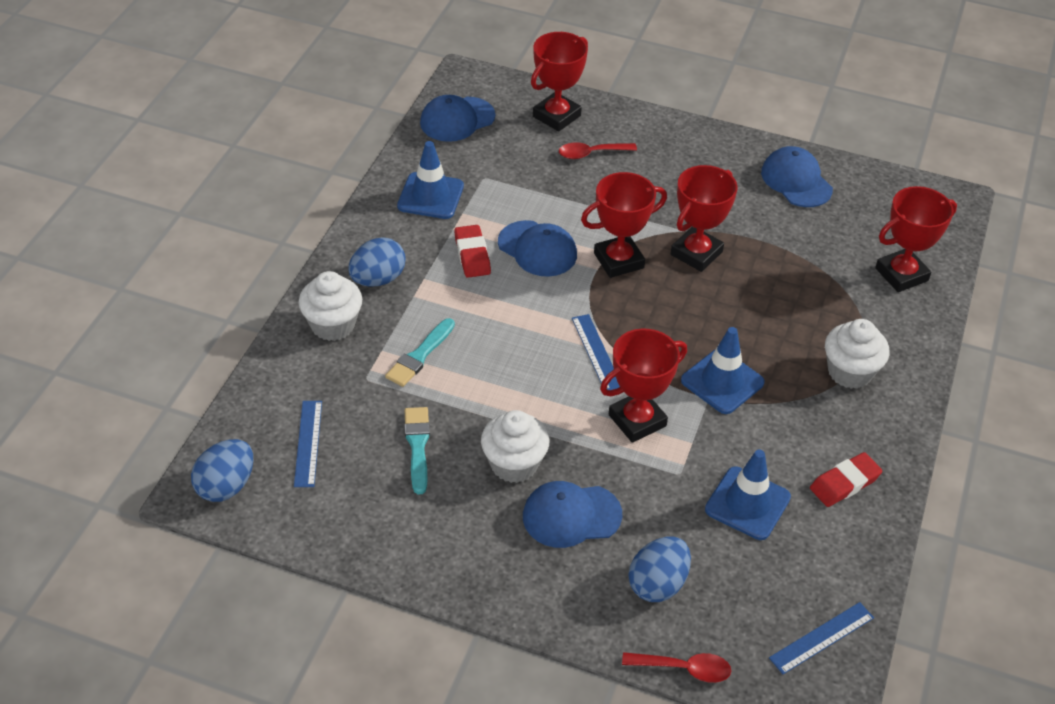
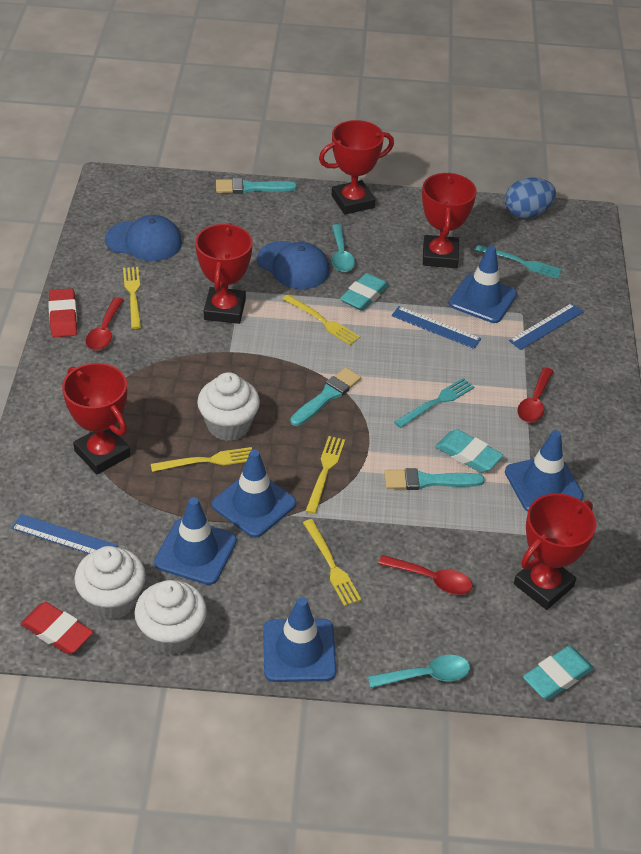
blue cap: [420,95,495,142] [498,220,577,277] [523,481,622,548] [761,146,833,207] = 4 -> [105,215,182,261] [257,241,330,289] = 2
blue egg: [191,439,253,502] [348,237,406,287] [629,536,691,602] = 3 -> [505,177,556,219] = 1
blue traffic cone: [397,141,464,219] [681,327,765,414] [705,449,791,540] = 3 -> [154,497,237,585] [212,450,296,538] [263,597,336,682] [449,246,517,323] [505,430,583,512] = 5
red spoon: [559,142,637,159] [622,652,731,683] = 2 -> [86,297,123,350] [378,555,473,595] [517,367,553,423] = 3
turquoise brush: [385,318,455,387] [404,407,430,494] = 2 -> [216,178,297,194] [290,367,361,426] [384,468,485,490] = 3
turquoise eraser: none = 0 -> [340,273,389,311] [435,429,503,473] [523,646,594,700] = 3
turquoise fork: none = 0 -> [394,378,474,428] [475,245,562,279] = 2
turquoise spoon: none = 0 -> [332,224,355,272] [368,655,470,688] = 2
yellow fork: none = 0 -> [123,267,141,329] [151,447,252,472] [283,294,360,345] [303,519,362,606] [306,436,345,514] = 5

